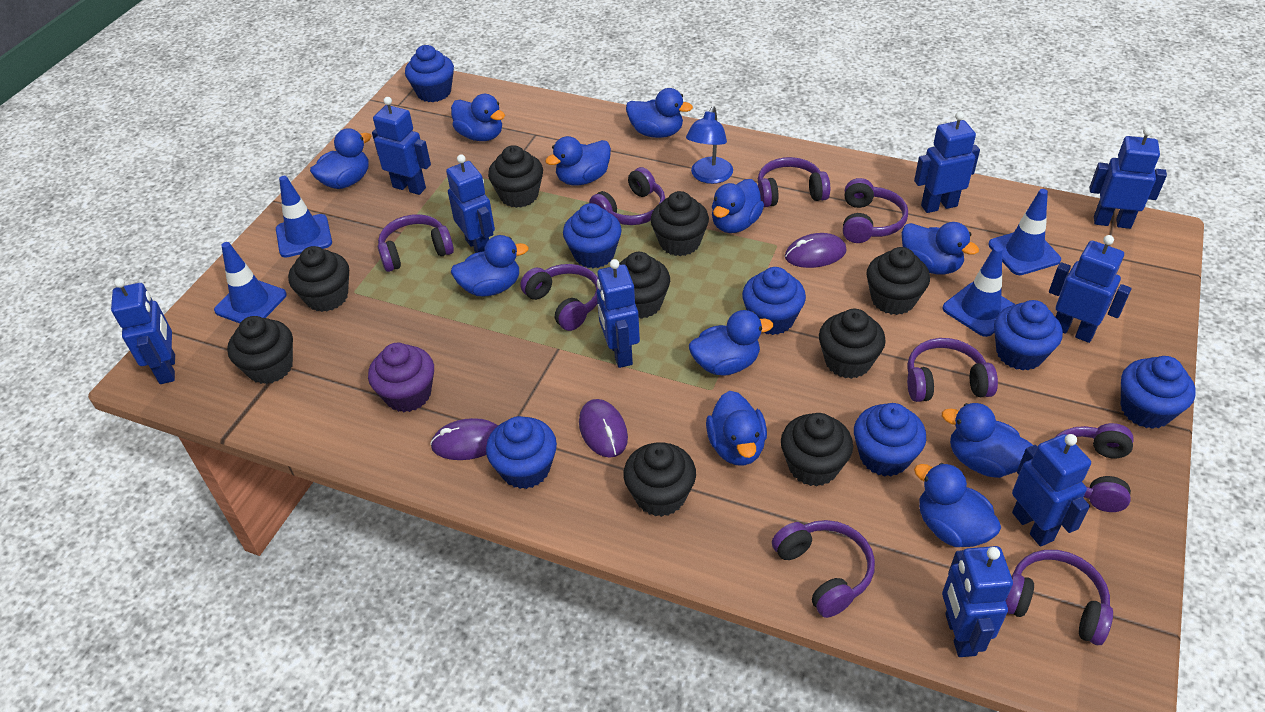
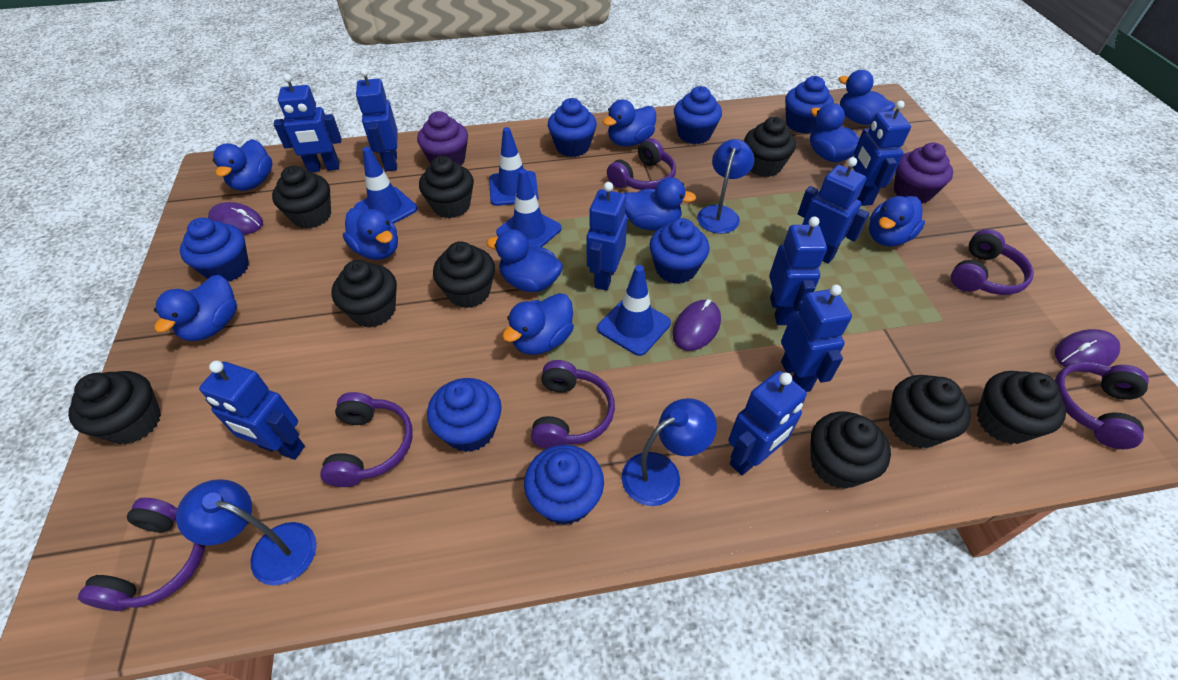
blue duck: [310,128,372,189] [451,94,505,141] [451,235,529,297] [545,136,611,185] [626,88,693,138] [689,310,773,376] [706,391,767,466] [712,179,764,233] [902,222,979,275] [914,463,1001,547] [942,403,1033,478] = 11 -> [154,275,237,341] [213,139,273,191] [343,208,398,260] [486,229,563,292] [502,293,574,355] [603,99,656,146] [624,177,696,231] [810,103,860,162] [839,70,895,125] [869,196,925,247] = 10
blue lamp: [686,107,733,184] = 1 -> [176,479,317,585] [622,398,717,506] [697,139,754,234] = 3
purple cupcake: [368,343,434,412] = 1 -> [417,111,468,165] [894,143,953,204] = 2
purple headphones: [378,214,454,272] [520,264,598,331] [589,167,665,225] [758,157,830,207] [772,520,875,618] [843,178,908,243] [907,338,998,402] [1005,550,1113,645] [1056,423,1134,512] = 9 -> [78,498,205,611] [320,392,413,487] [531,360,615,449] [607,138,676,190] [951,229,1034,295] [1055,362,1149,449] = 6

